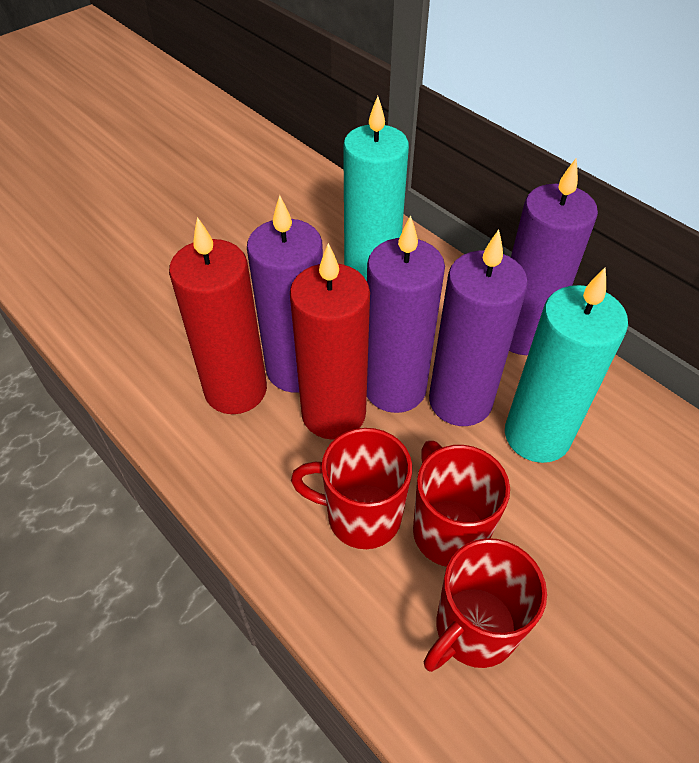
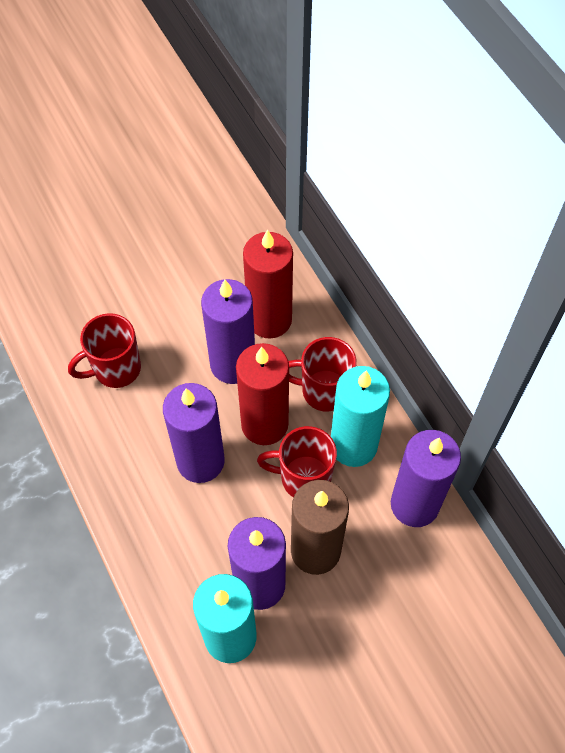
brown candle: none = 0 -> [291,480,349,575] = 1

